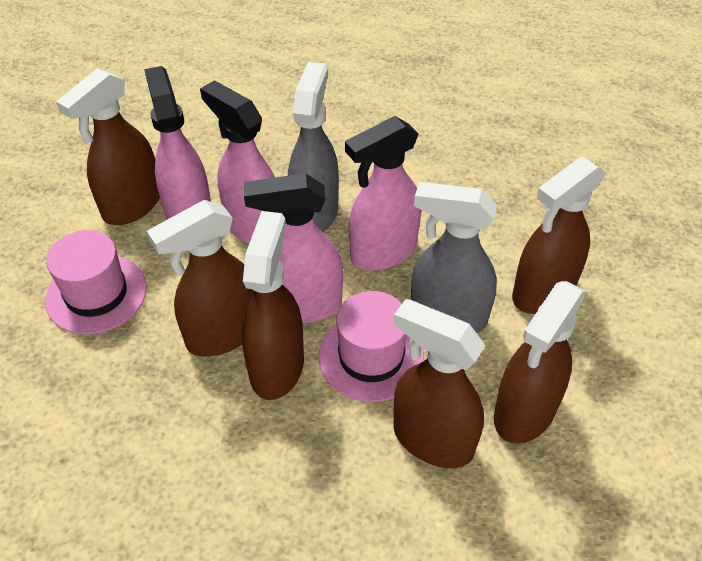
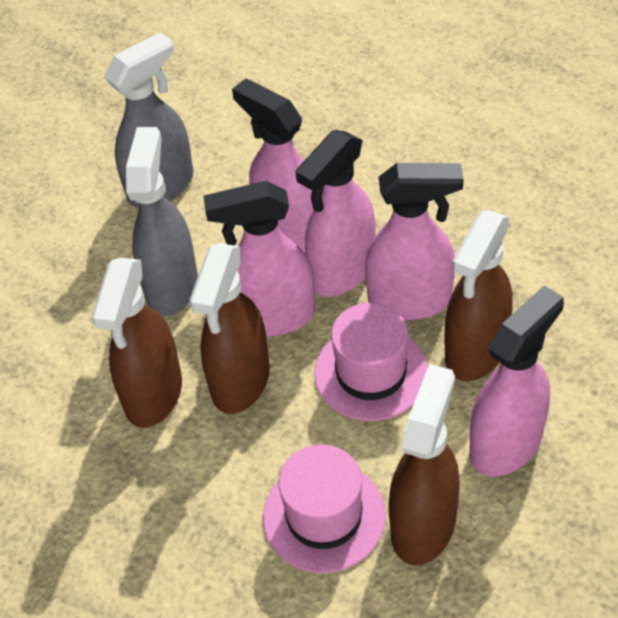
brown spray bottle: [56,68,160,225] [147,200,254,357] [242,211,304,400] [393,299,485,468] [494,281,587,444] [512,157,606,314] = 6 -> [92,258,182,428] [189,243,270,414] [389,364,460,566] [445,210,513,381] = 4
pink spray bottle: [144,66,211,220] [200,81,275,244] [244,173,343,323] [345,116,421,271] = 4 -> [203,181,315,337] [232,79,313,252] [295,130,376,297] [365,163,463,320] [469,285,564,477] = 5

